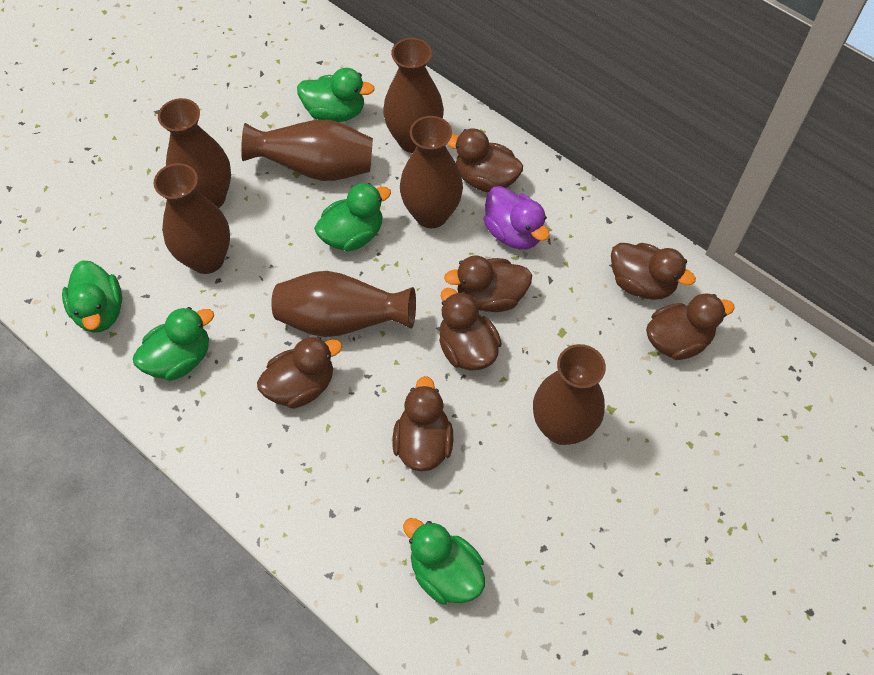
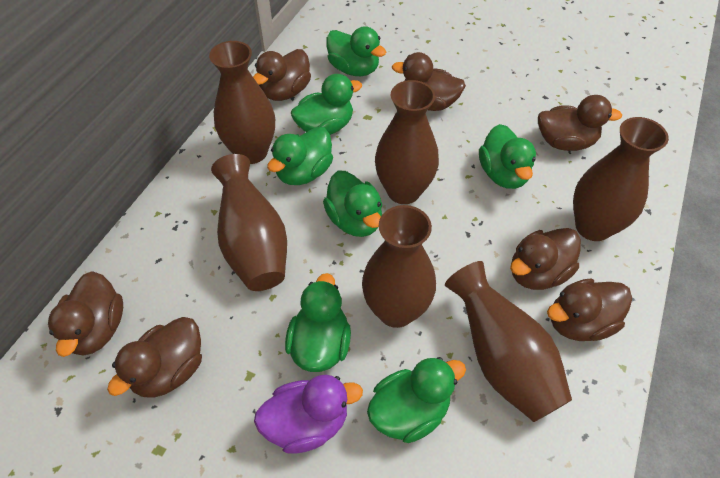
brown vase: [154,163,230,274] [158,98,231,208] [241,120,373,181] [271,271,416,337] [383,38,444,153] [400,116,463,228] [533,344,606,445] = 7 -> [209,41,275,164] [211,154,287,291] [362,205,436,328] [375,80,439,204] [445,261,572,422] [573,117,669,241] = 6
green duck: [62,260,122,333] [133,307,214,381] [297,68,375,122] [314,183,391,252] [403,518,485,605] = 5 -> [267,127,333,185] [285,273,351,372] [291,74,362,135] [323,171,382,237] [326,26,386,76] [367,357,466,443] [479,124,536,189] = 7

